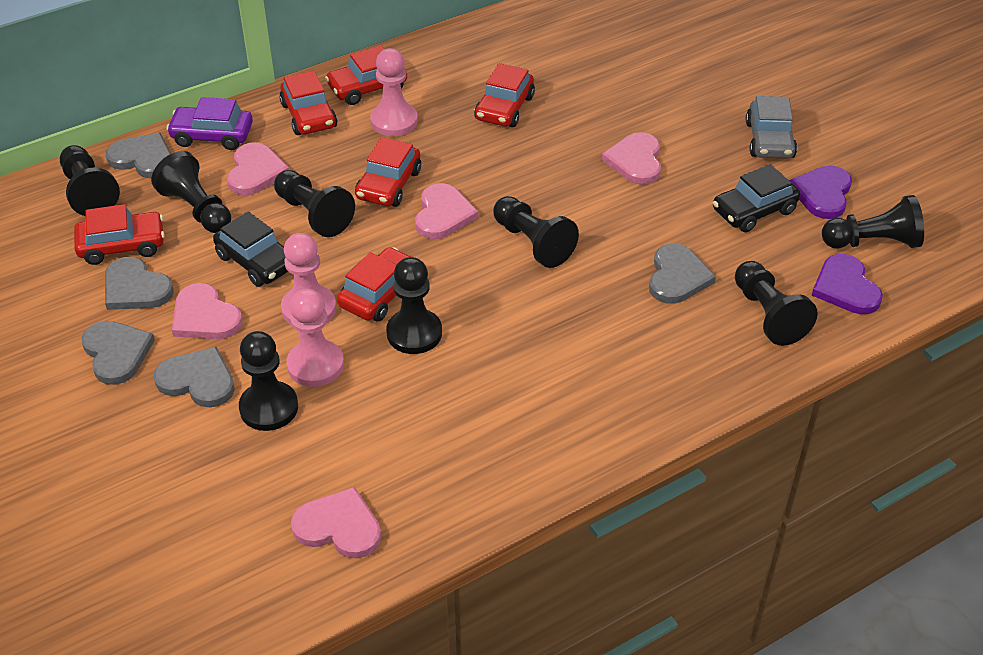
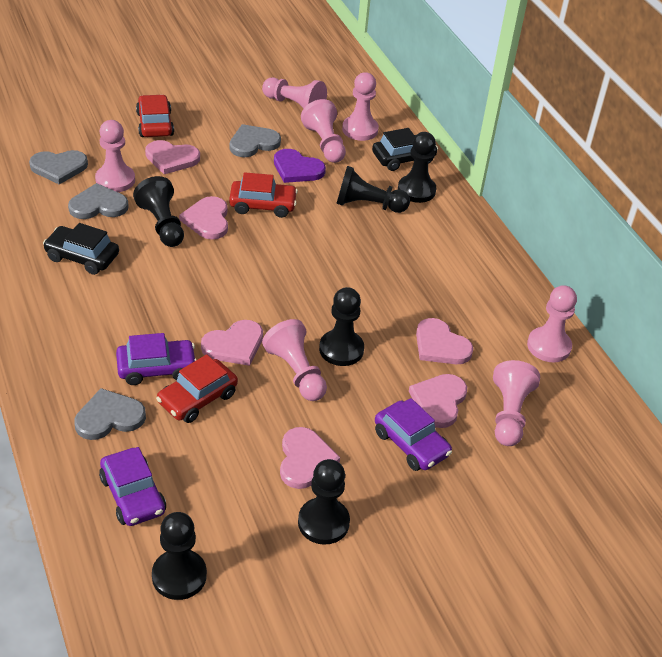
black pawn: [60,145,120,216] [151,151,231,233] [239,331,298,431] [274,170,355,237] [386,257,442,354] [493,196,579,268] [735,261,818,346] [822,195,924,249] = 8 -> [133,176,184,247] [152,512,207,600] [298,459,350,545] [319,287,364,366] [336,166,410,213] [398,132,436,203] = 6
grey car: [746,96,797,158] = 1 -> none = 0
grey heart: [82,321,155,385] [105,257,174,310] [106,133,171,178] [154,347,235,407] [649,244,716,304] = 5 -> [29,150,88,185] [68,183,129,219] [74,388,146,440] [229,124,281,157] = 4
pink heart: [172,283,242,339] [227,142,289,195] [291,487,381,559] [415,183,479,239] [602,132,661,185] = 5 -> [145,140,200,174] [179,196,228,240] [201,320,263,366] [280,427,340,489] [409,374,467,428] [416,318,474,364] = 6
pink pawn: [281,233,336,325] [287,289,344,387] [370,48,418,136] = 3 -> [95,120,135,192] [262,77,327,109] [262,319,327,401] [301,99,346,163] [342,72,379,141] [493,360,540,446] [527,285,577,362] = 7
purple car: [166,97,253,150] = 1 -> [99,447,166,526] [116,333,196,385] [375,398,452,471] = 3
purple heart: [789,165,852,219] [812,254,883,314] = 2 -> [274,149,326,183] = 1
red car: [74,204,165,265] [279,71,337,135] [325,46,407,105] [337,247,418,322] [355,137,421,207] [474,63,535,127] = 6 -> [136,94,174,137] [156,354,238,423] [229,172,298,218] = 3

